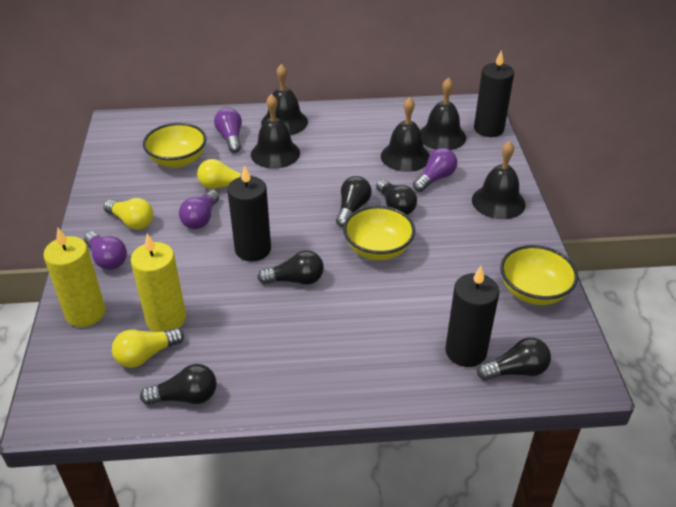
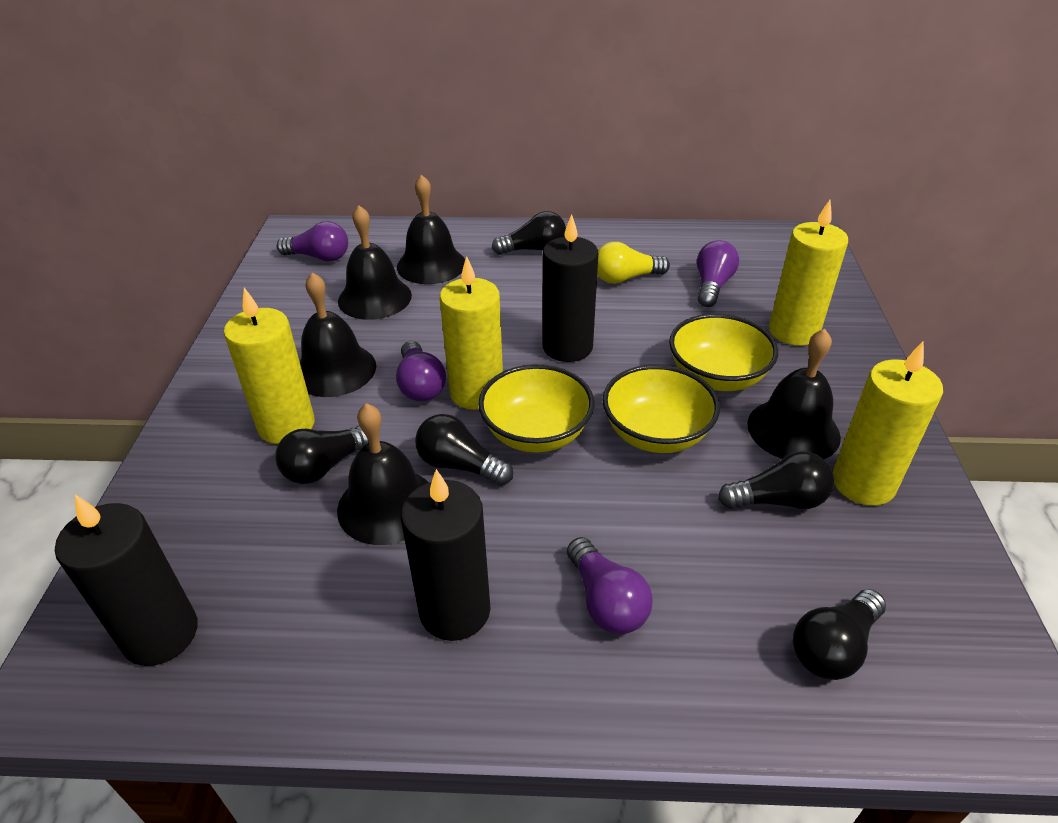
yellow candle: [43,227,106,327] [131,234,186,332] = 2 -> [224,288,315,444] [440,256,503,410] [769,200,848,346] [833,342,943,506] = 4
yellow light bulb: [103,198,154,230] [112,328,184,368] [197,159,252,189] = 3 -> [597,242,670,284] = 1

